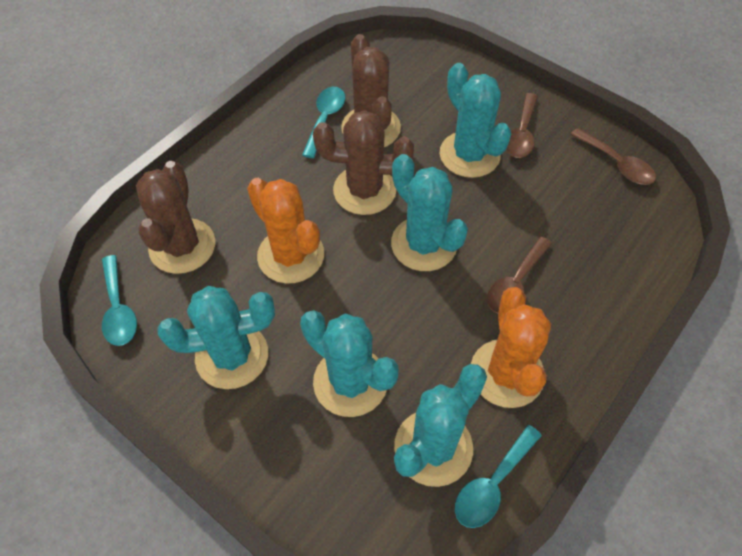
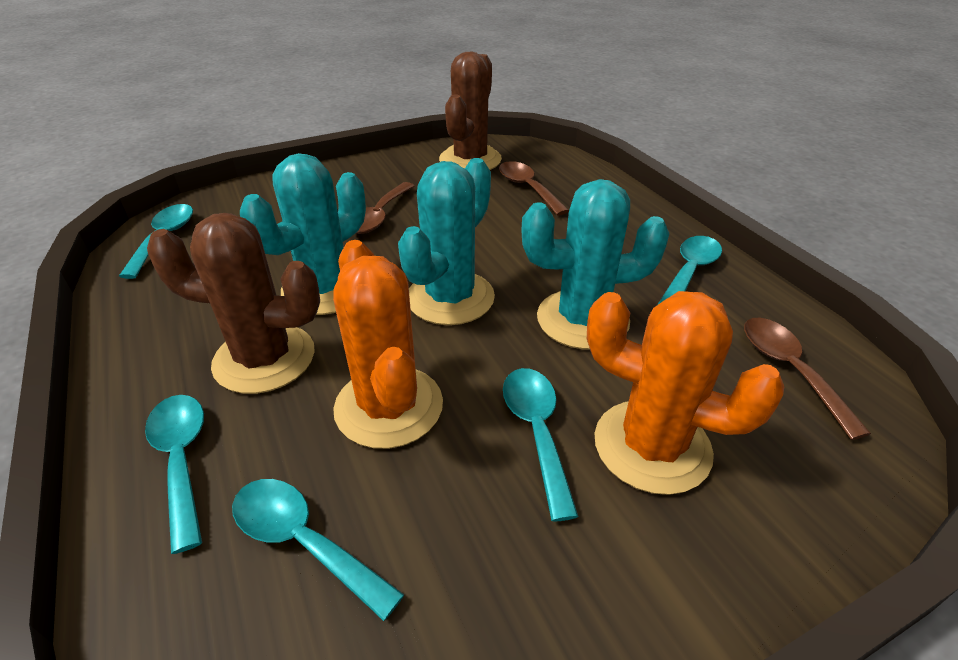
brown cactus: [136,161,215,274] [313,110,414,215] [341,34,401,147] = 3 -> [147,213,320,394] [439,52,502,170] = 2
turquoise cactus: [157,286,275,389] [300,310,399,417] [391,154,468,271] [394,364,487,487] [440,63,512,178] = 5 -> [240,153,366,315] [398,158,495,325] [521,179,670,349] = 3
turquoise spoon: [102,255,137,346] [302,87,345,158] [455,425,542,528] = 3 -> [119,204,193,279] [145,395,204,554] [232,479,404,621] [503,368,579,522] [657,236,722,305] = 5

